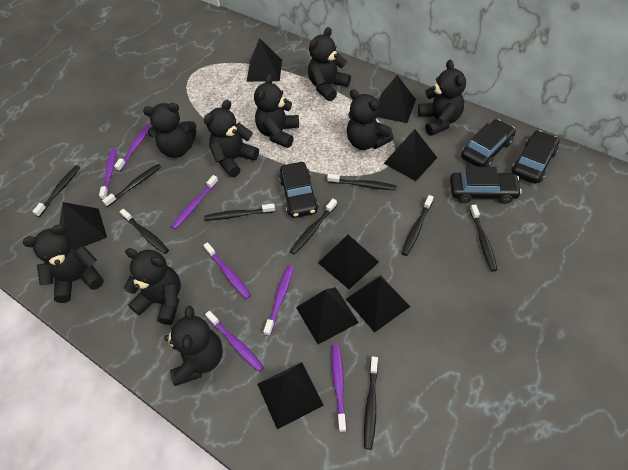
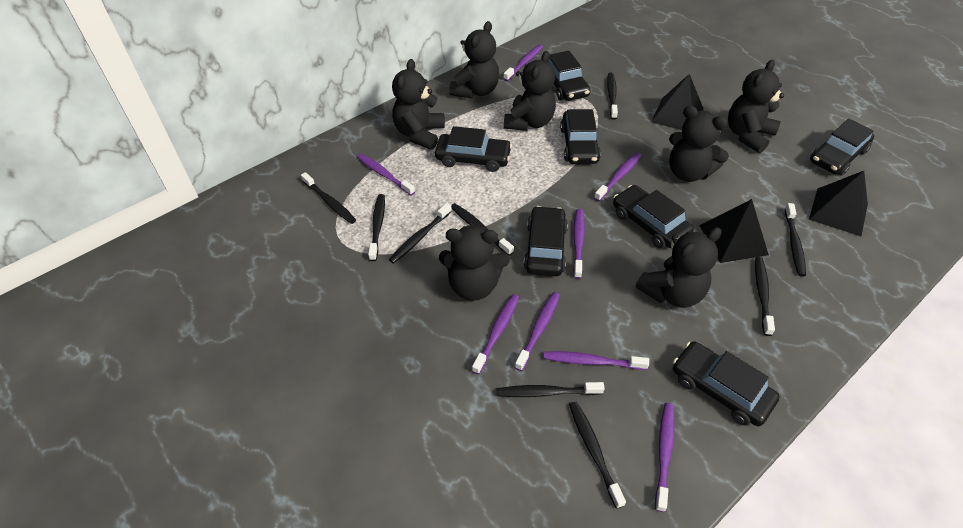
black car: [279,162,319,218] [450,167,522,204] [461,119,516,167] [512,130,559,184] = 4 -> [435,126,512,172] [524,206,568,276] [548,51,591,101] [560,109,601,164] [613,185,694,248] [673,341,780,426] [810,119,874,175] = 7
black pyramid: [59,202,107,247] [247,38,282,82] [257,362,324,429] [296,287,359,344] [318,235,379,289] [346,275,410,333] [378,75,416,123] [384,129,437,181] = 8 -> [651,74,703,130] [699,199,769,263] [809,171,868,236] = 3
black teddy bear: [23,225,104,303] [124,248,181,325] [143,103,197,158] [164,306,223,386] [204,100,259,177] [254,74,299,148] [308,27,351,101] [347,89,394,150] [418,60,466,136] = 9 -> [392,59,445,150] [439,225,510,301] [449,21,499,98] [504,51,556,131] [635,227,722,308] [669,106,729,182] [728,60,784,153] = 7
purple toothbrush: [99,148,117,200] [114,124,152,172] [171,175,218,229] [203,242,251,299] [205,311,264,372] [263,265,294,336] [332,344,346,432] = 7 -> [357,153,415,196] [472,294,519,374] [503,45,543,81] [515,292,560,371] [544,351,649,370] [573,209,585,279] [594,153,641,201] [655,403,674,512] = 8

